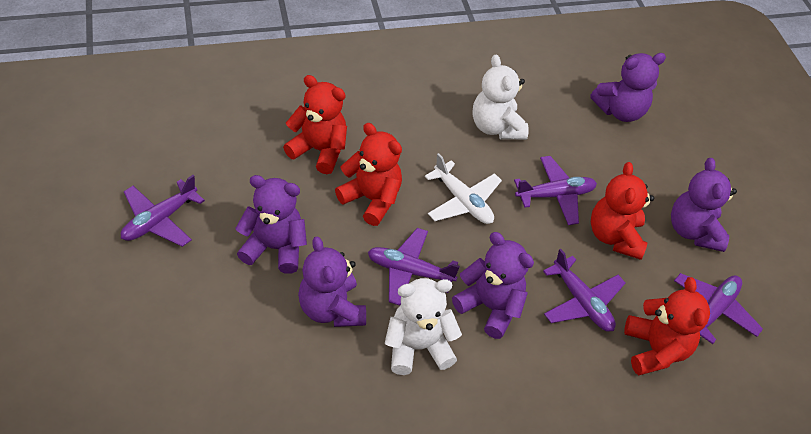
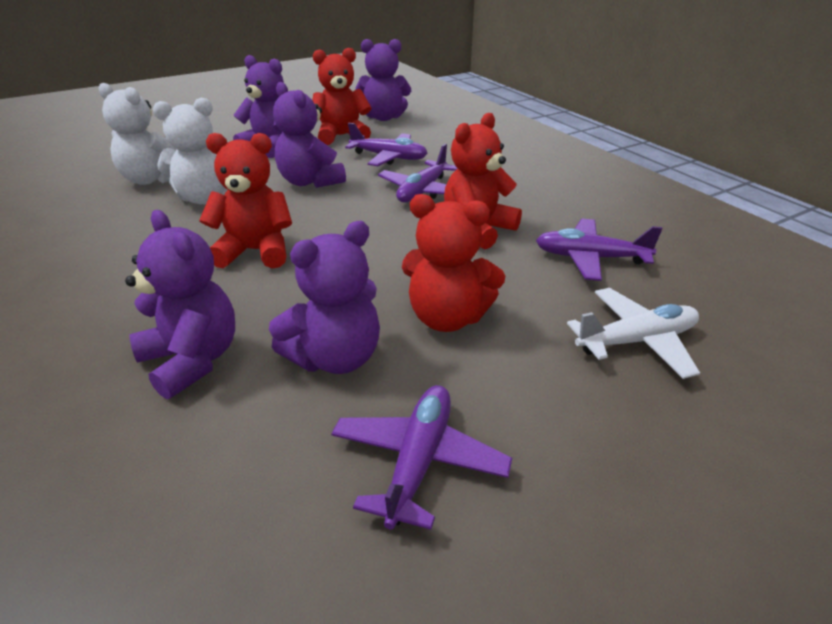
purple plane: [121,175,205,247] [368,228,460,306] [514,156,597,225] [543,249,625,332] [674,273,763,344] = 5 -> [331,385,512,530] [345,123,427,166] [378,144,457,202] [536,219,663,281] = 4

